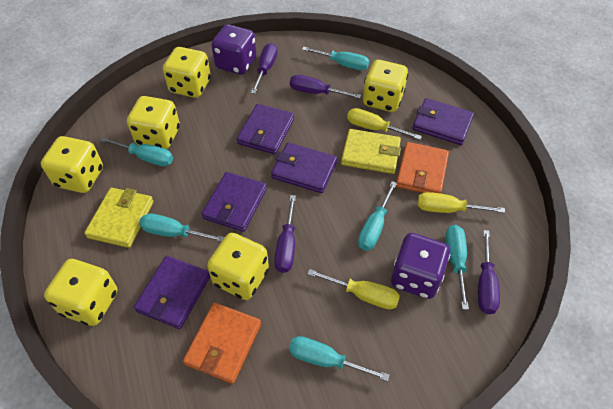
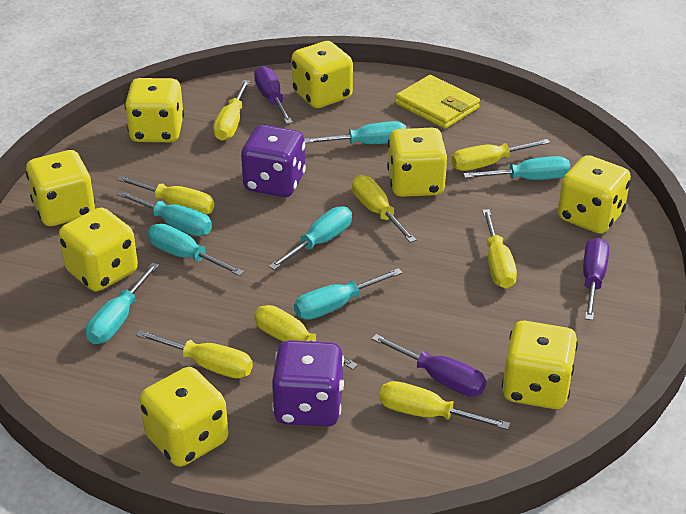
orange wallet: [183,303,261,384] [396,142,449,194] = 2 -> none = 0
purple screwdriver: [251,43,278,94] [274,195,296,273] [290,75,361,99] [478,230,500,314] = 4 -> [254,66,293,124] [371,334,486,396] [583,237,609,320] = 3
purple wallet: [134,256,210,329] [202,172,267,232] [237,104,294,154] [271,142,337,193] [412,98,474,145] = 5 -> none = 0
turquoise screwdriver: [99,137,173,166] [139,213,225,242] [289,336,390,381] [302,47,369,70] [358,181,397,251] [445,225,469,310] = 6 -> [86,263,159,344] [117,191,212,236] [148,224,244,276] [269,206,352,270] [294,268,403,320] [305,121,406,144] [463,156,570,180] = 7
yellow dice: [41,136,103,193] [44,259,117,326] [127,96,180,149] [163,47,211,98] [207,233,269,300] [363,60,408,112] = 6 -> [26,150,95,226] [59,207,138,291] [125,78,184,142] [140,367,228,467] [291,41,353,108] [387,127,447,197] [502,321,578,409] [558,155,631,234] = 8
yellow screwdriver: [307,269,400,309] [347,108,422,140] [417,192,505,213] = 3 -> [116,176,214,215] [136,330,253,378] [213,80,250,141] [254,305,358,370] [352,175,417,243] [379,381,510,430] [451,139,550,171] [482,209,517,289] = 8
yellow wallet: [84,188,154,248] [341,129,401,174] = 2 -> [395,75,480,129] = 1

